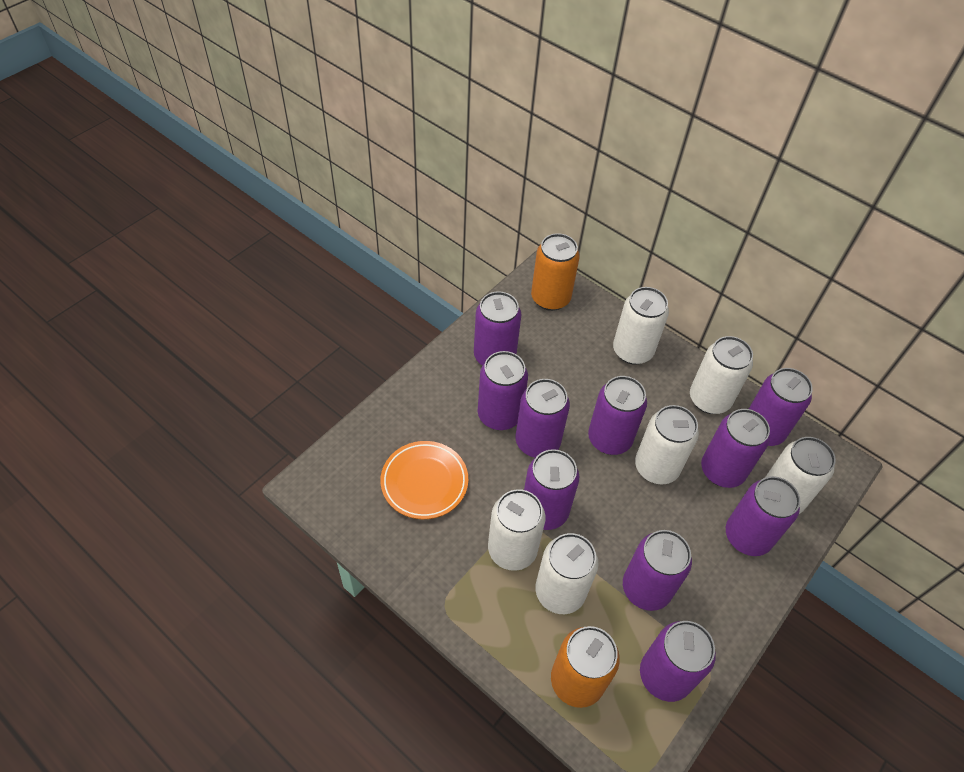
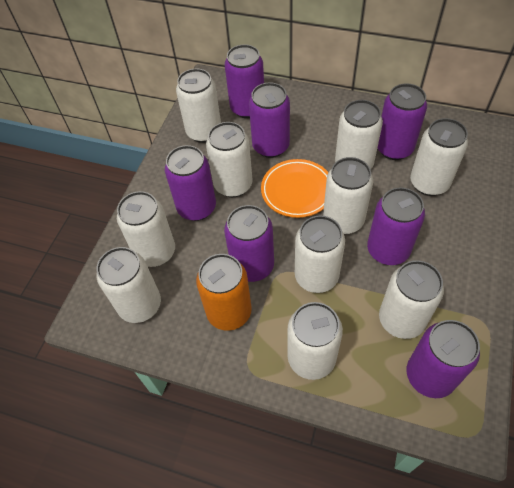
orange can: [531,233,580,311] [551,626,620,708] = 2 -> [196,254,252,331] = 1
purple can: [474,291,521,366] [478,351,528,430] [516,379,570,458] [524,449,579,530] [588,376,647,455] [623,530,692,611] [640,621,716,702] [701,409,770,488] [726,476,800,556] [749,368,813,446] = 10 -> [165,145,216,221] [224,205,274,282] [225,44,264,118] [249,82,290,158] [367,187,425,265] [378,83,427,160] [407,320,480,398] = 7
white can: [488,489,545,571] [535,533,598,614] [613,287,669,365] [635,405,699,484] [690,336,753,414] [765,437,836,514] = 6 -> [96,247,161,323] [117,191,175,267] [176,68,221,143] [206,122,253,197] [287,302,343,380] [295,216,345,293] [323,157,373,234] [335,100,383,169] [379,260,444,339] [410,118,468,196] = 10

